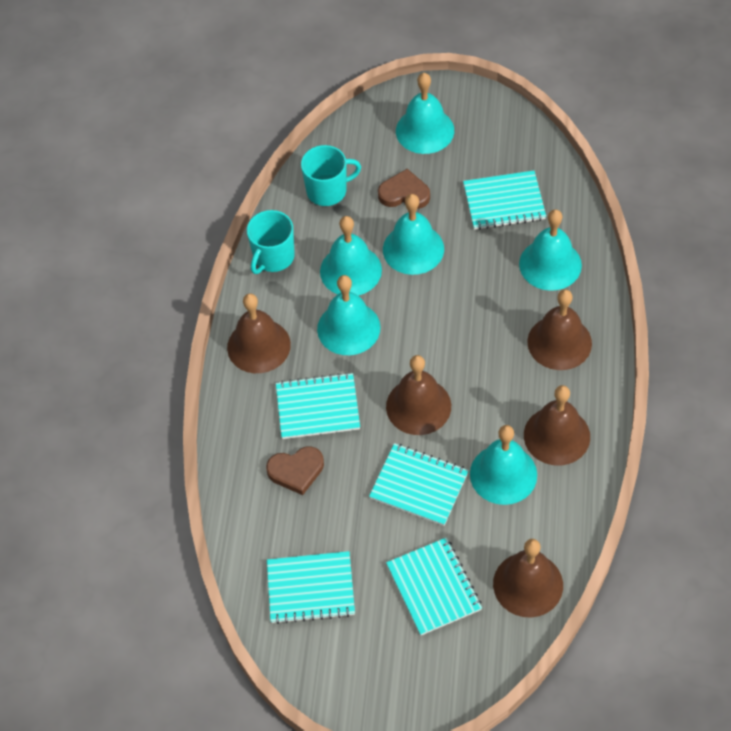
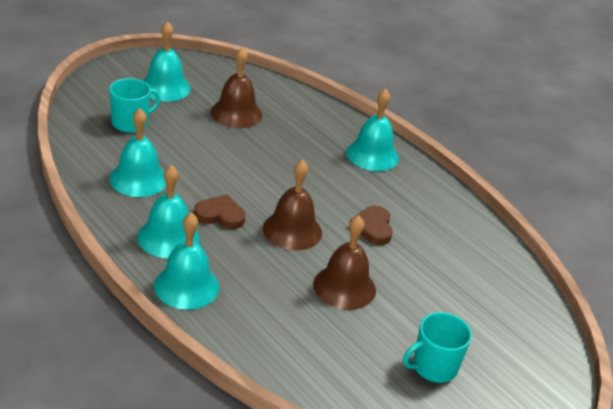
brown bell: [227,293,291,373] [386,355,451,435] [493,539,563,617] [524,385,590,465] [527,289,592,370] = 5 -> [211,47,262,128] [263,160,322,250] [313,215,376,310] = 3
turquoise bell: [317,275,381,355] [320,216,382,296] [383,194,444,275] [396,73,454,154] [470,425,537,505] [519,209,582,291] = 6 -> [109,108,166,197] [137,165,199,258] [143,21,191,102] [154,213,219,310] [346,89,399,171] = 5
turquoise notebook: [267,551,355,624] [276,372,360,439] [369,443,469,526] [386,537,482,635] [463,171,546,230] = 5 -> none = 0

